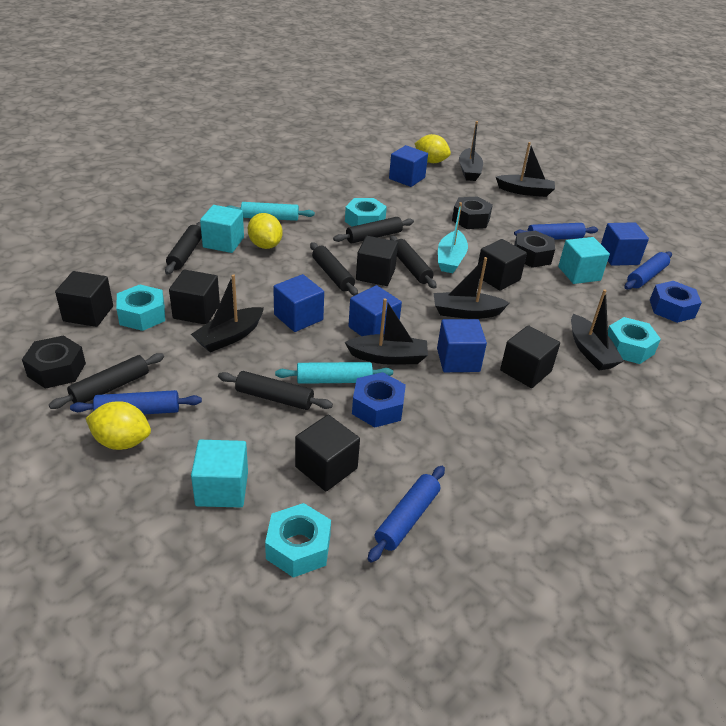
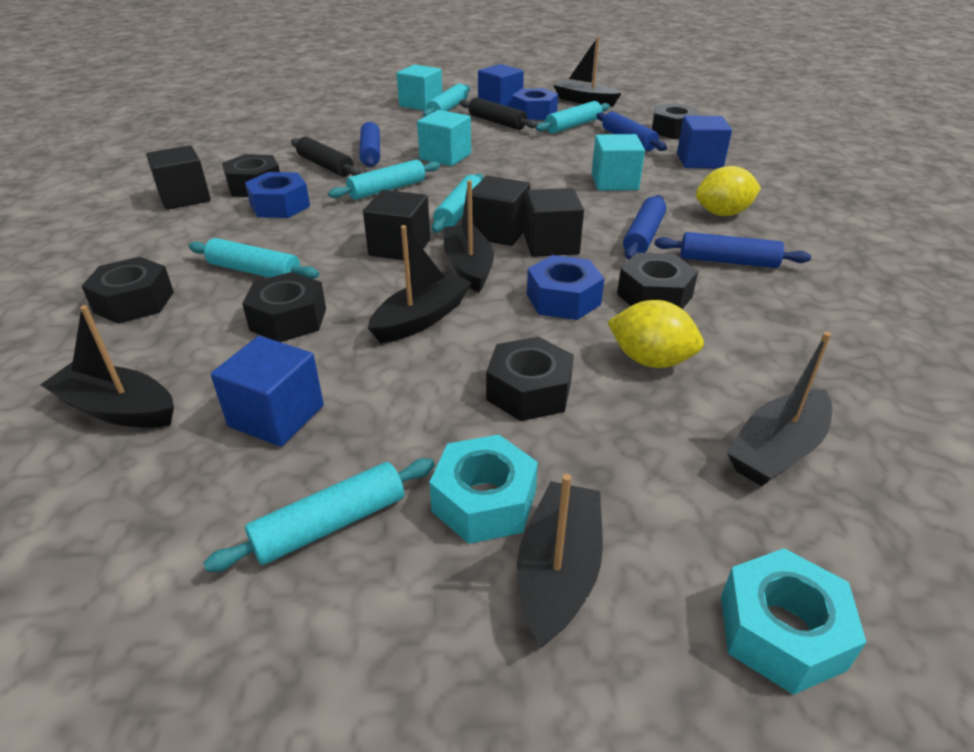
black cube: [55,271,113,327] [169,269,220,324] [295,415,360,491] [356,236,398,286] [478,239,527,291] [500,325,560,388] = 6 -> [146,145,211,210] [363,190,430,260] [472,176,530,246] [524,188,584,257] = 4
black nut: [22,335,86,389] [452,197,493,229] [514,231,555,268] = 3 -> [82,257,174,324] [222,154,280,197] [242,272,326,342] [486,337,574,421] [617,253,698,309] [652,103,699,139] = 6
black rolling pin: [49,353,164,409] [165,222,202,275] [218,371,333,410] [310,242,358,296] [333,217,414,243] [390,236,437,289] = 6 -> [291,137,361,177] [460,97,538,130] = 2
blue cube: [273,274,324,332] [348,285,402,336] [389,145,428,187] [437,319,487,372] [601,222,649,266] = 5 -> [211,336,324,447] [478,64,524,108] [677,116,732,168] = 3
blue nut: [352,372,406,427] [650,281,702,323] = 2 -> [245,172,310,218] [512,88,558,120] [527,255,604,320] = 3
turquoise boat: [438,202,468,273] = 1 -> none = 0
turquoise nut: [116,284,165,331] [265,503,331,578] [345,198,387,227] [608,317,661,364] = 4 -> [429,435,538,544] [721,548,867,695] = 2
turquoise rolling pin: [227,202,315,221] [275,362,393,384] = 2 -> [189,238,319,279] [203,458,435,572] [328,159,440,200] [423,83,470,117] [432,173,484,233] [536,101,610,133] = 6
yellow lemon: [85,401,151,450] [248,213,283,249] [414,134,451,163] = 3 -> [607,300,704,368] [696,166,761,216] = 2

